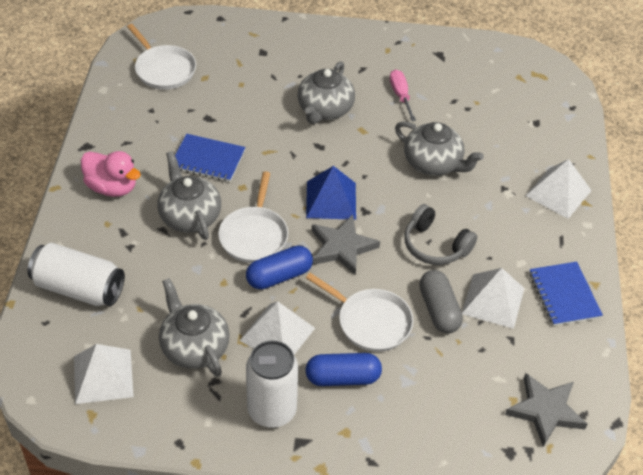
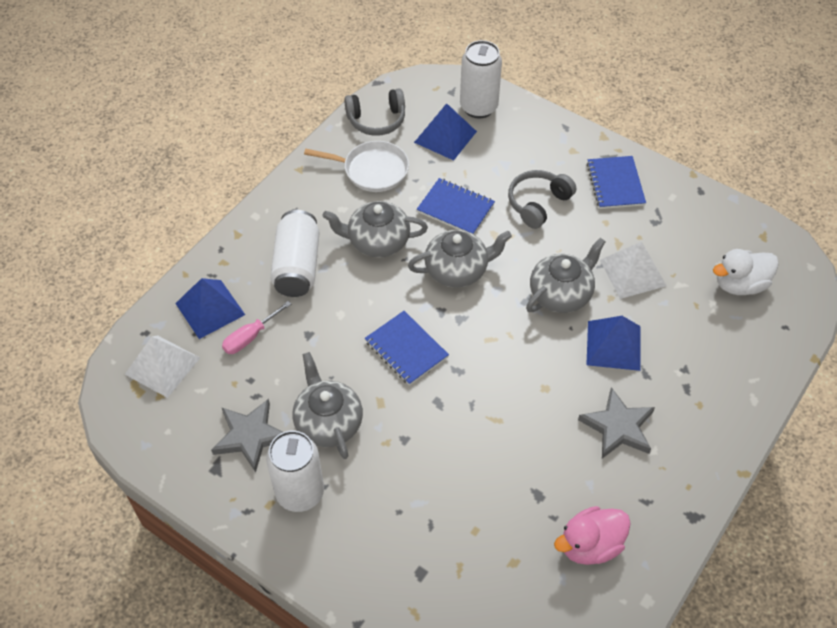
blue capsule: [246,246,313,289] [305,353,382,386] = 2 -> none = 0
blue notebook: [175,134,246,182] [529,262,603,326] = 2 -> [365,311,449,386] [417,178,495,234] [587,156,646,209] = 3
blue pyramid: [306,166,356,220] = 1 -> [175,278,245,339] [414,103,477,160] [586,316,641,371] = 3
grey capsule: [419,270,463,333] = 1 -> none = 0
grey headphones: [404,204,477,265] = 1 -> [344,88,405,136] [508,170,576,229] = 2
white can: [27,243,125,306] [246,340,298,428] = 2 -> [266,431,324,512] [270,210,320,297] [460,40,502,119] = 3
white duck: none = 0 -> [713,249,779,295] = 1
white pan: [127,24,196,90] [218,171,288,263] [306,273,413,352] = 3 -> [304,141,409,192] = 1
white pyramid: [74,344,134,404] [239,301,315,355] [462,268,524,329] [526,159,592,219] = 4 -> [125,335,200,398] [600,241,667,299] = 2

